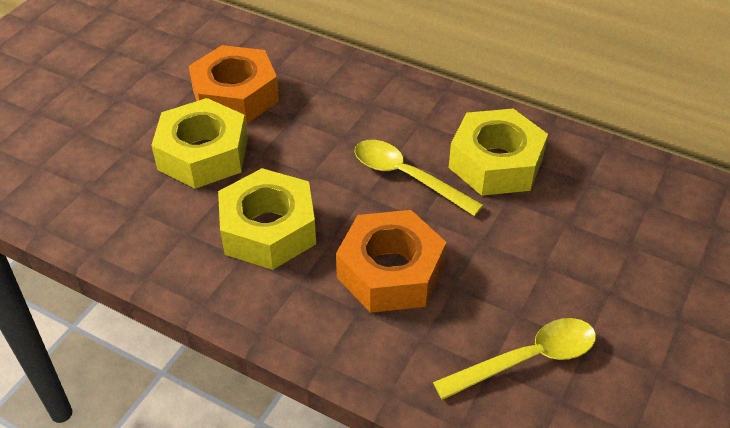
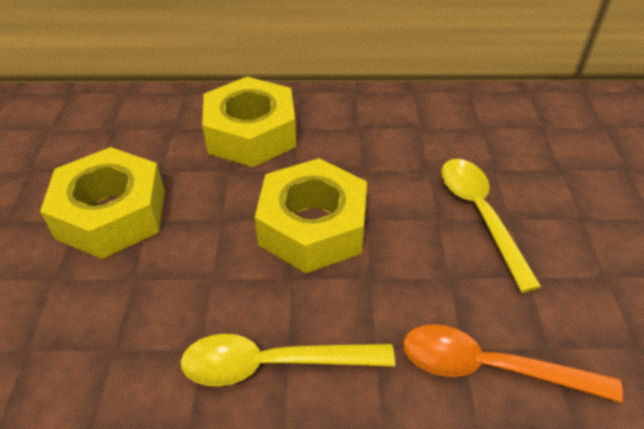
orange nut: [189,45,279,124] [336,210,447,313] = 2 -> none = 0
orange spoon: none = 0 -> [403,324,623,403] = 1

